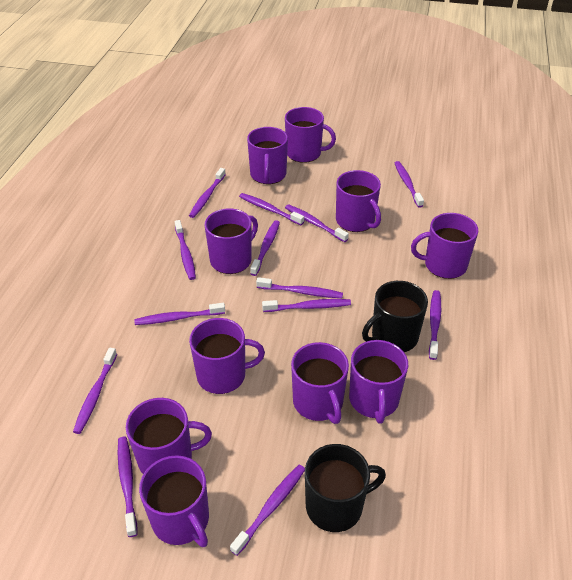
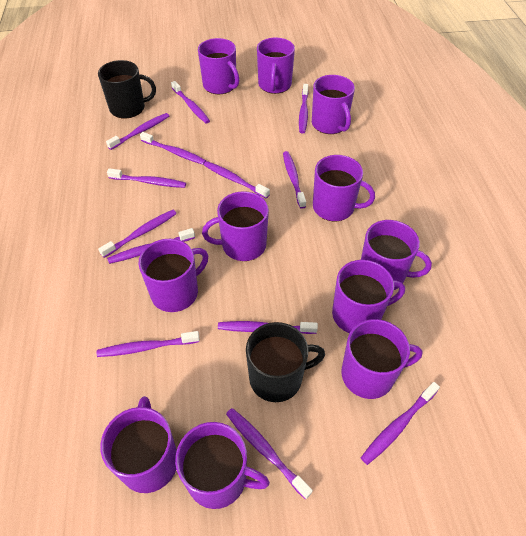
purple mug: [126,398,212,474] [139,455,209,547] [189,318,265,394] [204,208,258,274] [247,127,288,184] [285,107,336,163] [291,342,349,424] [336,170,381,232] [349,340,408,423] [411,213,478,279] = 10 -> [101,396,177,493] [139,239,208,312] [175,422,270,509] [198,38,239,94] [202,191,269,261] [257,38,295,94] [312,75,355,134] [313,155,375,222] [332,260,405,333] [341,319,423,399] [361,220,432,290] = 11

